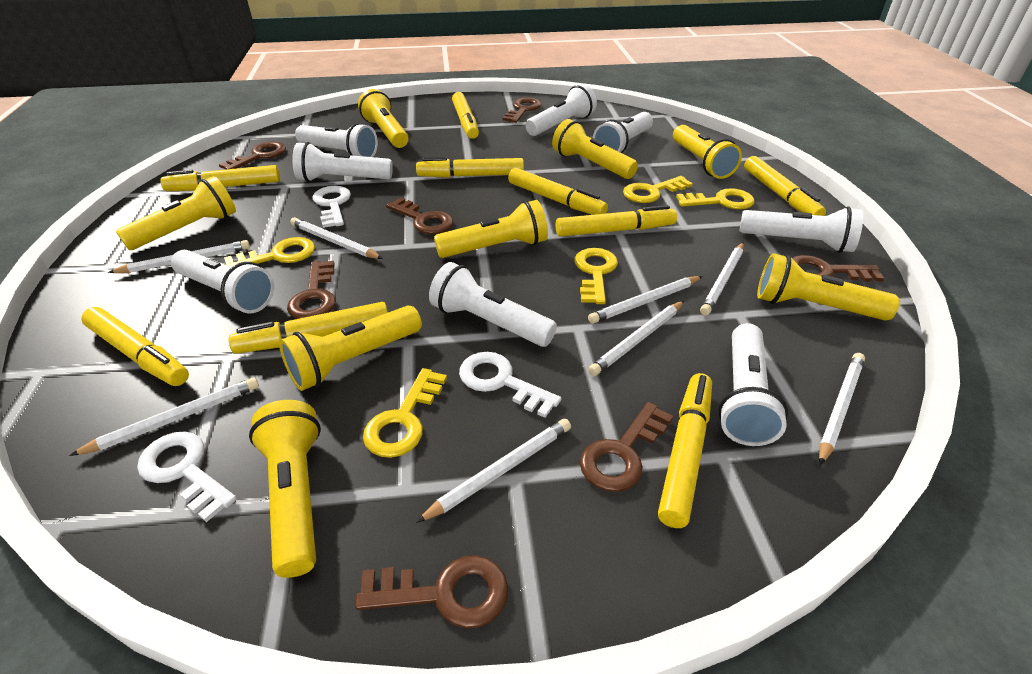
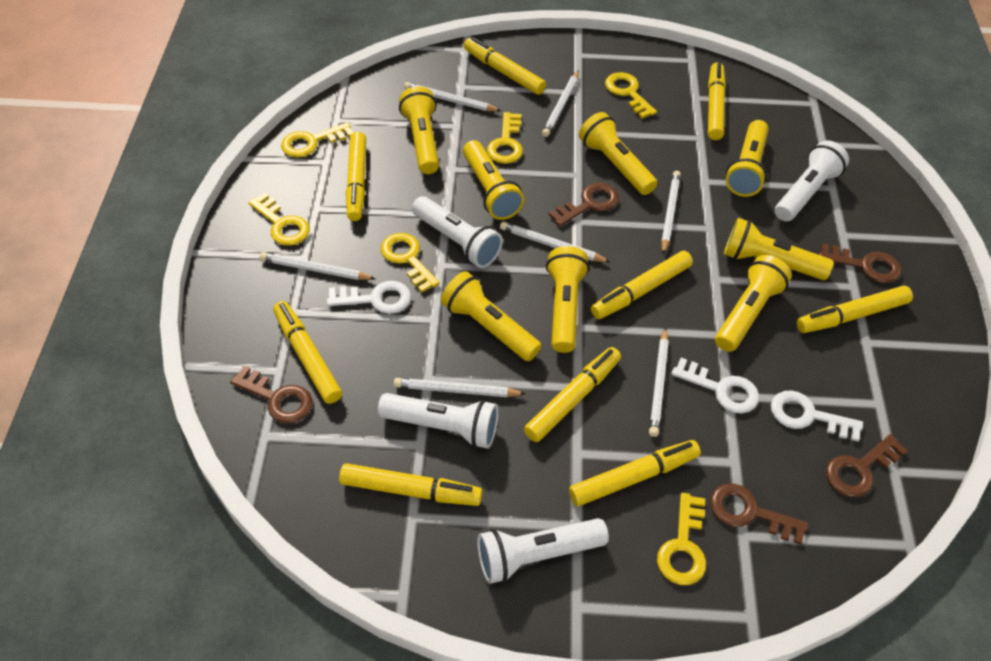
brown key: [219,141,286,170] [287,261,336,319] [355,555,508,629] [386,197,453,234] [503,97,542,123] [580,402,673,492] [792,255,884,281] = 7 -> [230,366,312,423] [548,183,619,226] [710,484,808,545] [819,243,901,283] [826,434,908,497] = 5
white flashlight: [171,250,274,313] [292,142,393,182] [295,123,378,157] [429,262,557,347] [525,84,597,136] [593,112,653,153] [718,323,788,446] [740,206,863,253] = 8 -> [378,393,499,449] [412,196,503,268] [477,518,609,584] [775,140,849,222] = 4
white pencil: [69,377,259,456] [108,240,250,273] [290,217,383,259] [416,419,571,523] [588,276,703,324] [588,301,684,376] [700,243,744,316] [819,353,865,465] = 8 -> [259,252,376,280] [394,378,526,397] [404,82,501,112] [500,222,611,263] [542,70,579,137] [649,327,669,437] [661,171,681,255] = 7
yellow key: [224,237,315,267] [363,368,447,458] [574,248,618,304] [623,176,693,203] [676,188,755,209] = 5 -> [249,193,310,246] [281,122,353,158] [381,233,440,292] [487,112,523,164] [605,72,657,119] [657,493,706,585] = 6

